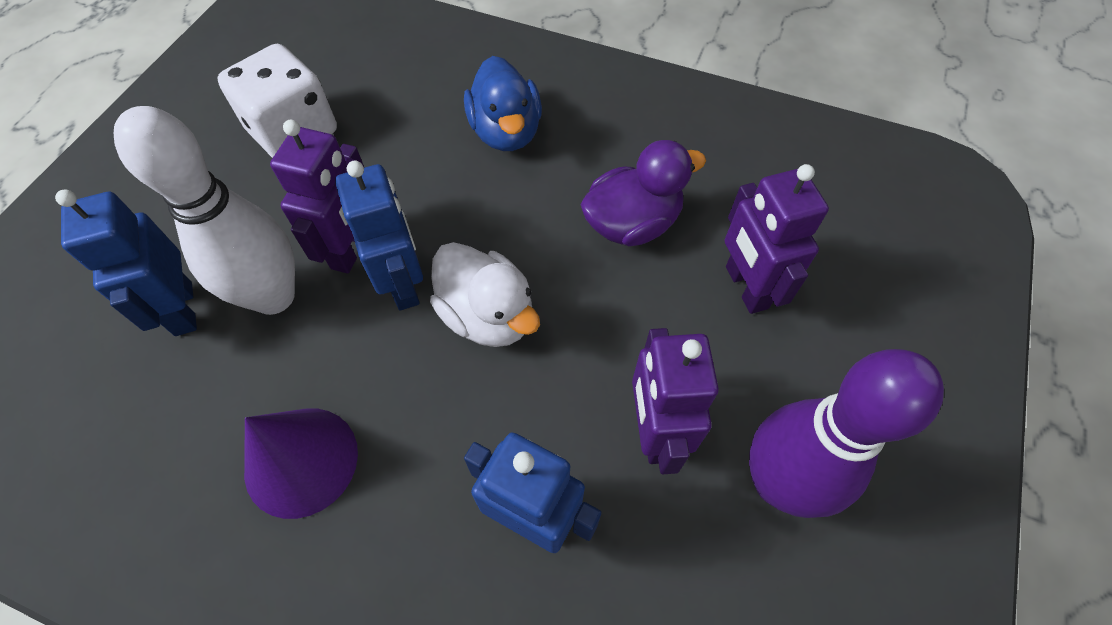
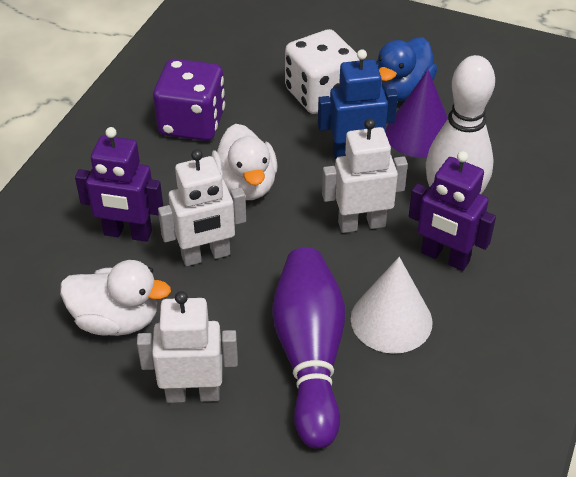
blue robot: [55,190,197,336] [335,160,423,310] [464,433,602,553] = 3 -> [318,49,398,161] = 1
purple dice: none = 0 -> [153,59,225,141] = 1
purple duck: [580,140,706,246] = 1 -> none = 0
purple robot: [270,120,364,274] [632,328,719,474] [725,164,829,314] = 3 -> [75,127,163,242] [409,151,496,271] = 2
white cone: none = 0 -> [351,257,433,354] = 1
white duck: [430,242,540,347] = 1 -> [60,260,171,336] [212,124,277,200] = 2
white robot: none = 0 -> [137,291,238,403] [158,149,246,266] [322,119,408,233] = 3

